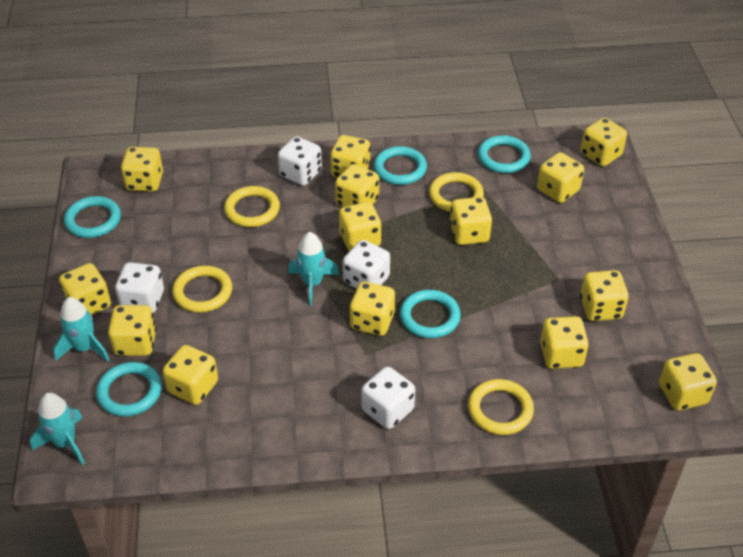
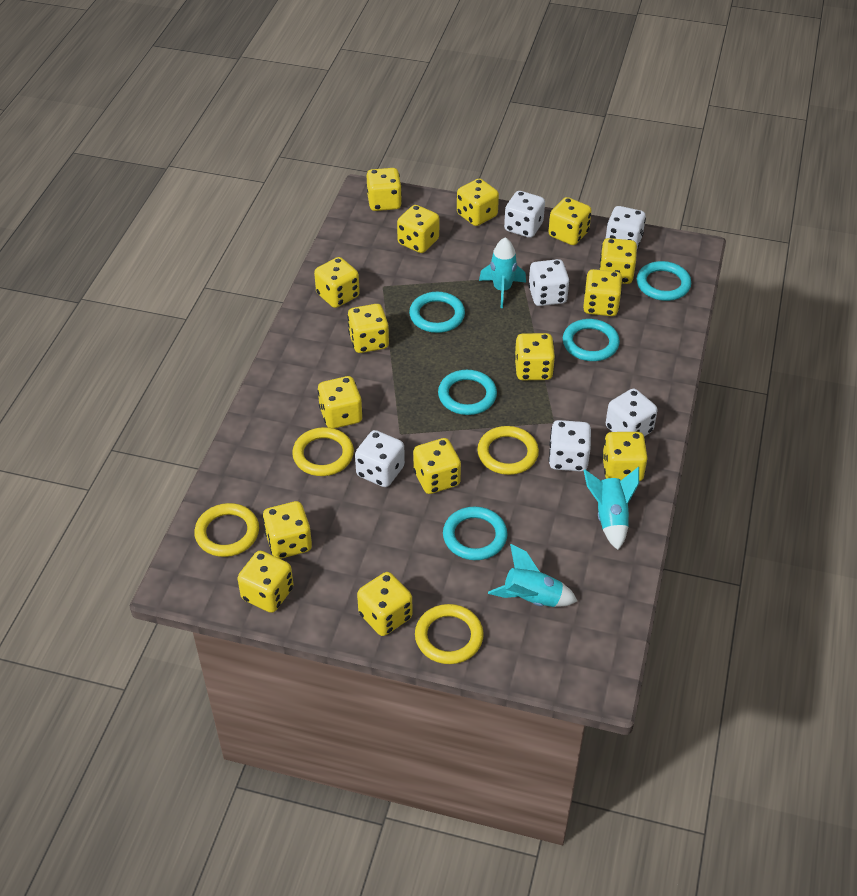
white dice: [115,262,164,313] [278,136,322,186] [343,240,390,288] [361,367,415,429] = 4 -> [355,430,405,487] [504,191,545,238] [528,259,570,306] [549,420,591,472] [606,206,646,249] [606,389,658,436] = 6
yellow dice: [59,263,111,315] [108,305,157,356] [121,147,163,192] [163,345,218,405] [330,135,371,178] [335,164,379,207] [339,202,382,251] [349,282,395,336] [450,197,492,245] [537,152,584,203] [540,316,589,369] [580,270,629,321] [581,118,627,166] [659,353,717,411] = 14 -> [237,551,294,613] [263,501,312,559] [314,257,360,308] [317,376,363,429] [347,304,389,353] [357,572,413,636] [366,168,402,211] [397,205,439,253] [413,438,461,494] [457,178,499,226] [514,333,555,380] [548,197,592,245] [583,269,623,316] [599,238,637,284] [602,432,648,481] = 15

